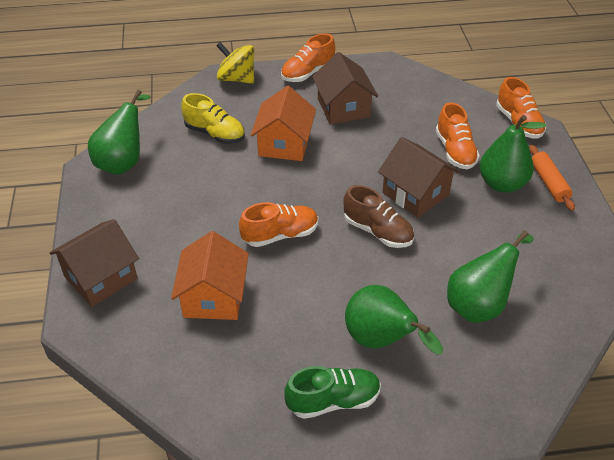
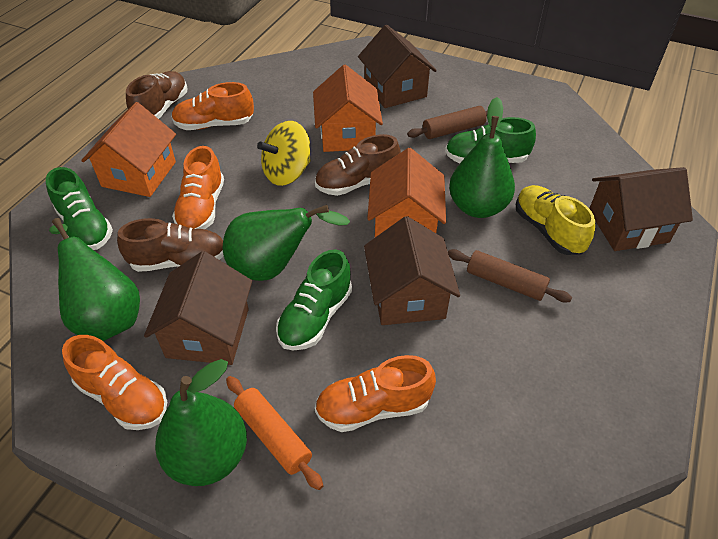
brown house: [50,219,139,307] [312,52,378,125] [378,137,460,217] = 3 -> [144,251,252,365] [358,25,437,108] [364,216,460,325] [589,167,693,251] = 4
brown rolling pin: none = 0 -> [407,106,488,139] [448,249,572,303] = 2
brown shoe: [343,185,414,248] = 1 -> [117,218,224,272] [126,71,187,119] [315,134,401,196] = 3
green shoe: [284,366,381,419] = 1 -> [46,167,113,250] [276,249,352,350] [445,117,536,163] = 3
orange house: [171,231,249,320] [251,86,316,161] = 2 -> [81,102,176,197] [313,65,383,152] [367,148,446,237] = 3

